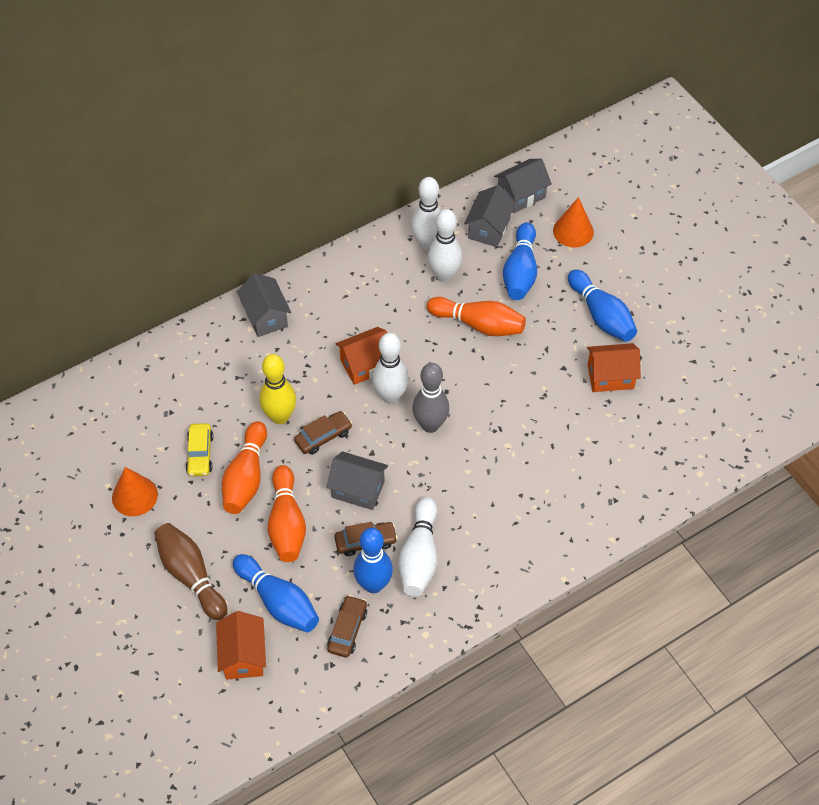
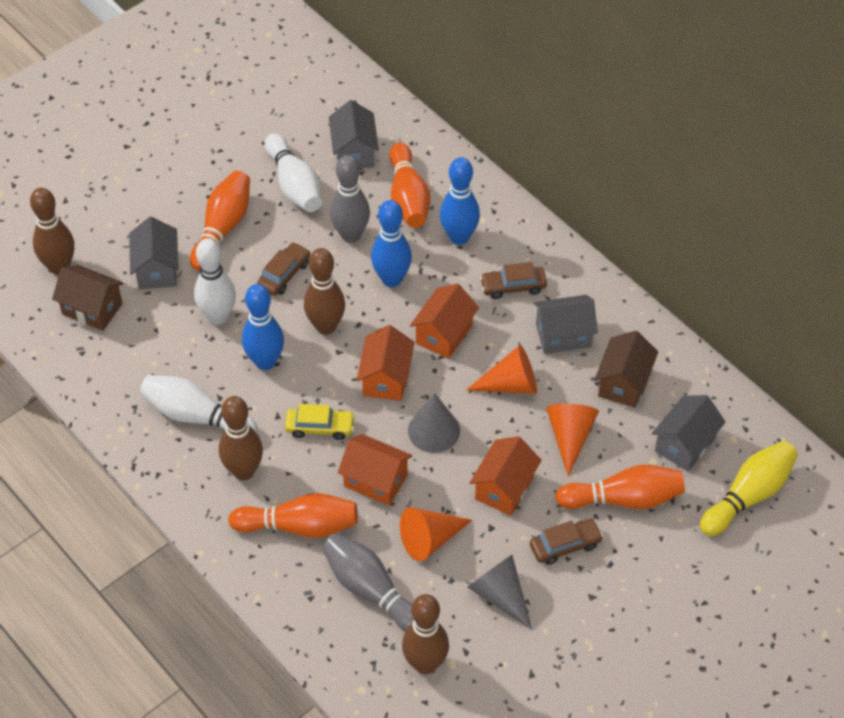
blue bowling pin: [233,554,319,632] [353,528,393,593] [503,222,537,300] [568,269,637,342] = 4 -> [242,284,284,370] [371,200,412,287] [440,157,480,245] = 3
brown bowling pin: [154,523,227,620] = 1 -> [30,188,74,275] [219,396,263,480] [304,248,345,335] [402,594,449,674] = 4
brown house: none = 0 -> [52,265,124,331] [594,331,658,408] = 2
grey bowling pin: [413,363,449,433] = 1 -> [322,533,414,632] [330,155,370,243] = 2
grey cone: none = 0 -> [408,393,460,453] [467,555,532,630] = 2
orange bowling pin: [222,421,267,514] [268,465,306,562] [427,297,526,336] = 3 -> [190,171,250,271] [228,493,358,538] [389,142,430,228] [555,465,685,509] = 4
orange cone: [112,467,158,516] [553,197,594,247] = 2 -> [400,507,472,561] [466,345,537,394] [546,404,599,476] = 3
orange house: [216,611,266,680] [335,327,387,385] [587,343,641,392] = 3 -> [338,434,412,506] [357,325,415,401] [410,283,479,359] [470,436,542,515] = 4
white bowling pin: [372,333,409,404] [398,497,437,596] [411,177,441,251] [428,209,462,282] = 4 -> [140,375,258,433] [194,238,236,325] [265,133,322,212] = 3

